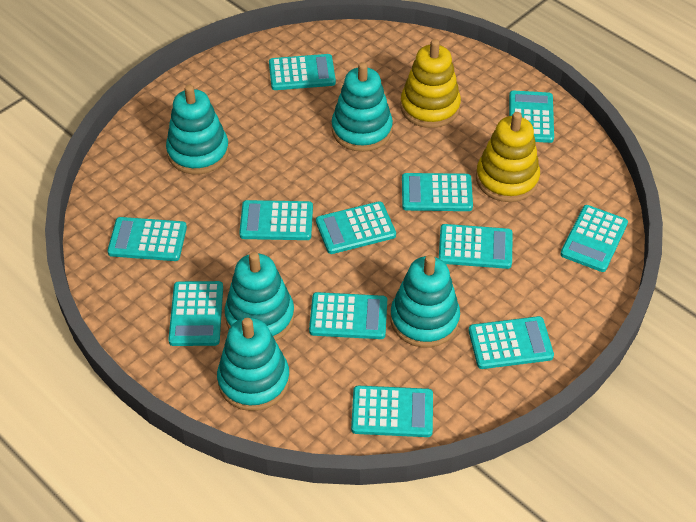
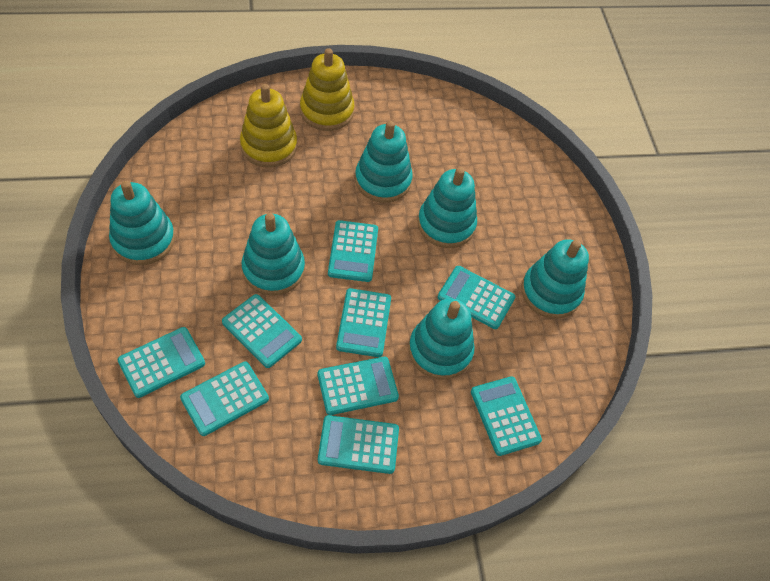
turquoise calculator: [107,217,187,261] [168,281,223,346] [239,200,313,240] [269,54,336,90] [309,292,387,339] [316,201,396,254] [351,386,433,437] [402,173,473,211] [439,224,513,269] [469,316,554,369] [509,91,554,143] [560,205,628,272] = 12 -> [118,327,205,398] [180,361,269,436] [222,294,302,368] [318,357,399,415] [318,415,399,474] [328,220,378,282] [336,288,391,357] [438,266,515,329] [471,376,542,456] = 9
turquoise stacking toy: [166,85,229,174] [217,317,290,411] [225,252,295,341] [332,62,393,152] [390,255,460,348] = 5 -> [109,181,175,265] [242,213,305,296] [355,121,413,203] [408,298,475,380] [418,167,477,248] [521,239,589,319] = 6

